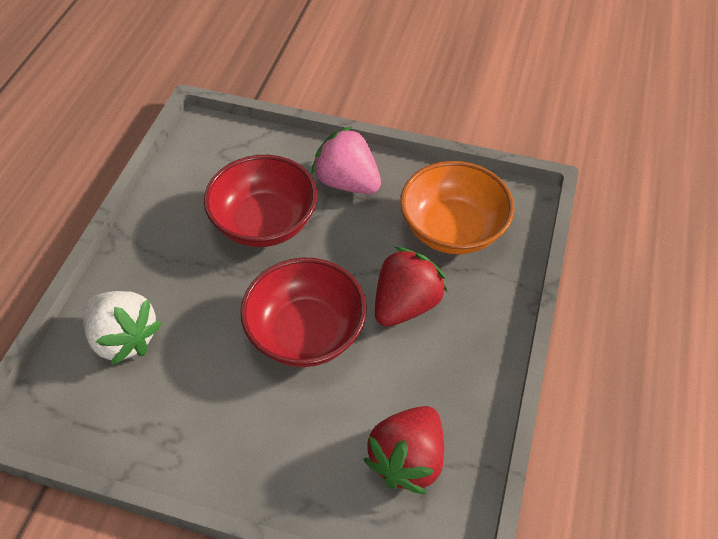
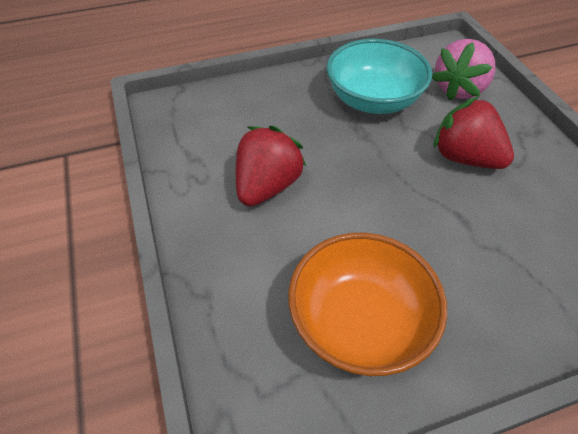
red bowl: [204,155,317,247] [240,258,367,367] = 2 -> none = 0
turquoise bowl: none = 0 -> [326,39,432,114] = 1
white strawberry: [83,291,162,365] = 1 -> none = 0

